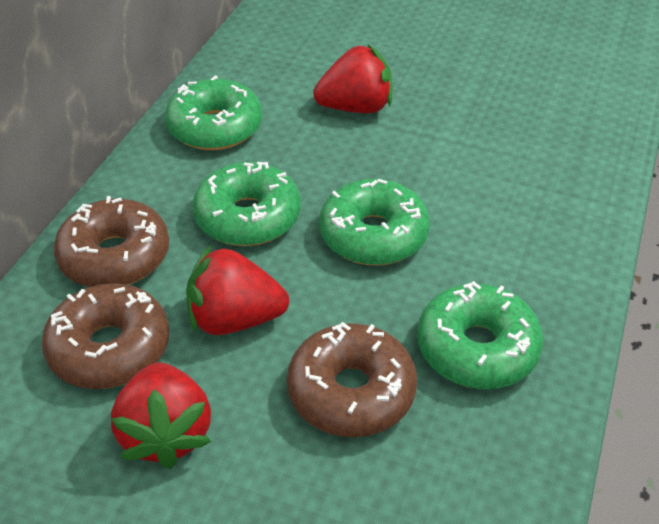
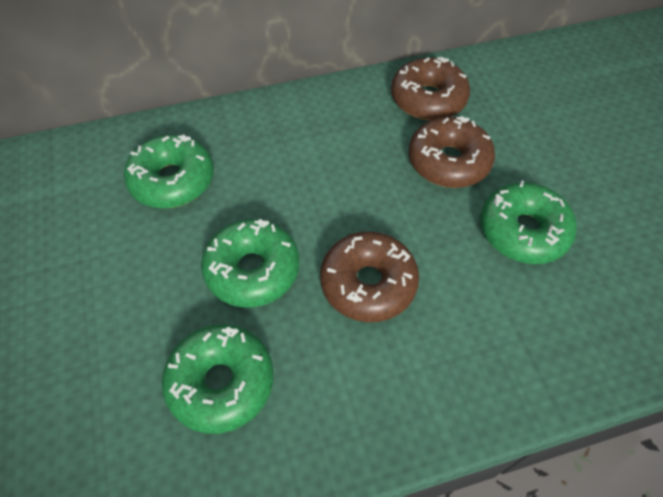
red strawberry: [111,362,211,469] [186,245,289,335] [313,45,392,113] = 3 -> none = 0

